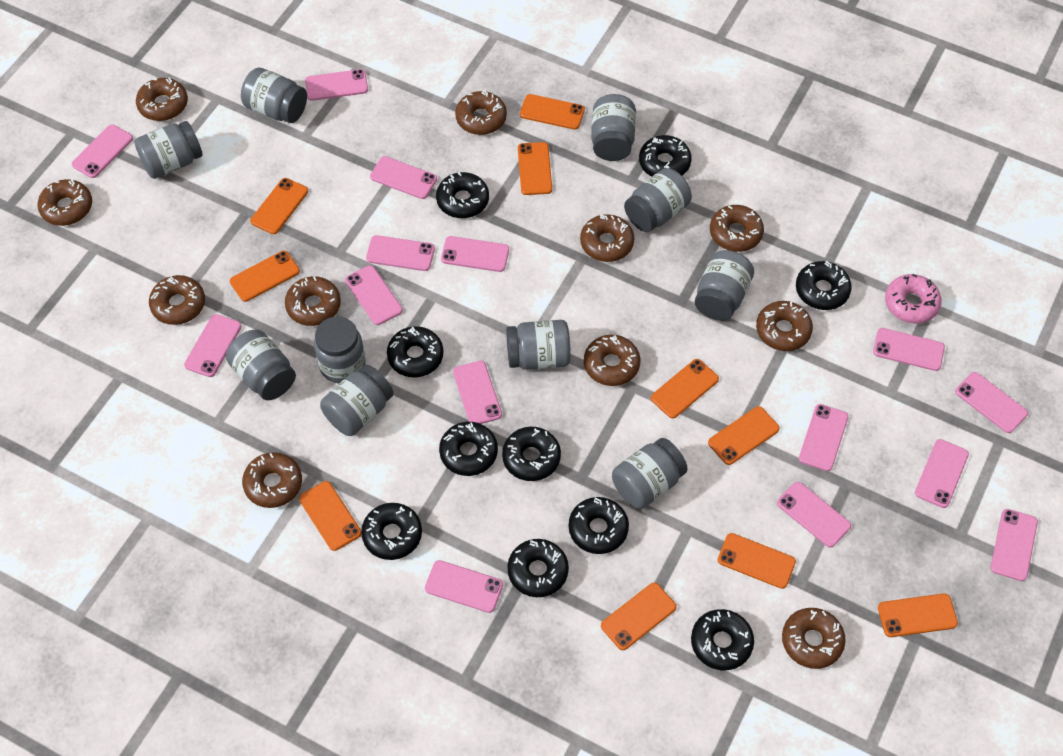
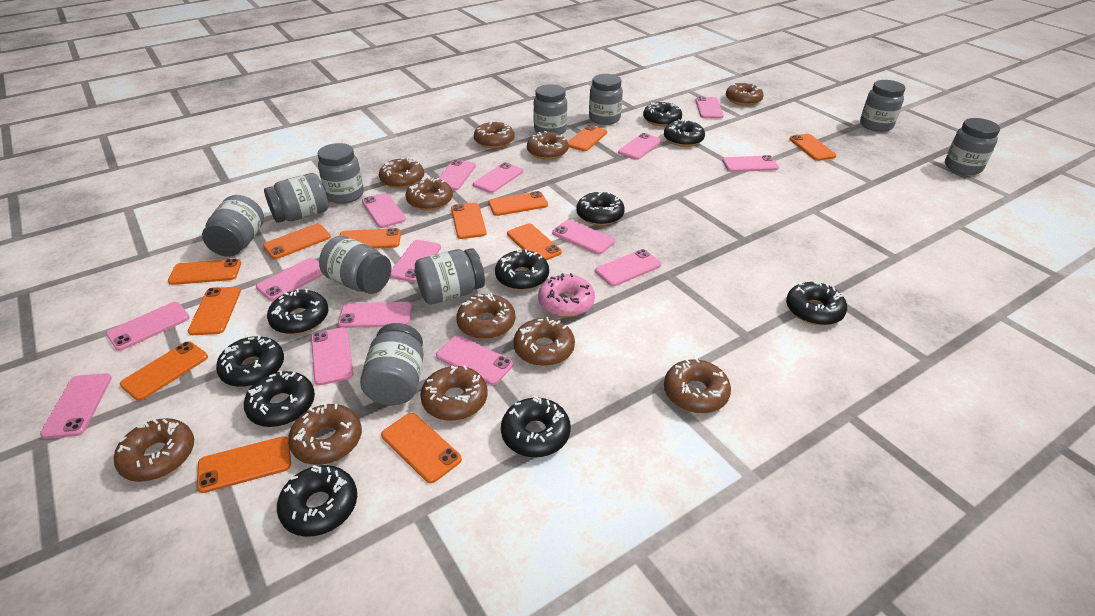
orange phone: [230,251,300,302] [250,178,308,234] [299,481,362,551] [518,142,552,195] [520,94,585,130] [601,583,677,650] [651,359,719,418] [708,406,780,465] [718,533,796,589] [878,593,958,637] = 10 -> [120,342,208,401] [168,259,241,285] [188,287,241,335] [197,436,291,493] [263,224,331,259] [340,228,401,249] [381,413,462,483] [451,203,486,239] [488,191,548,216] [507,223,562,260] [568,125,607,151] [789,134,836,161] = 12

